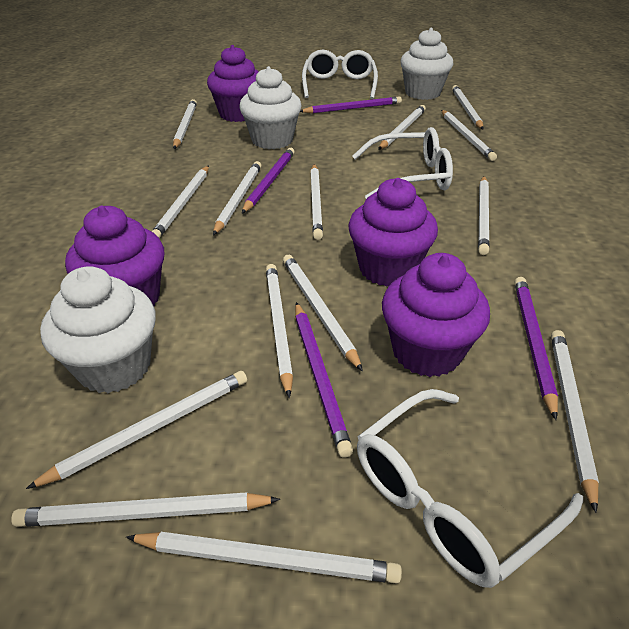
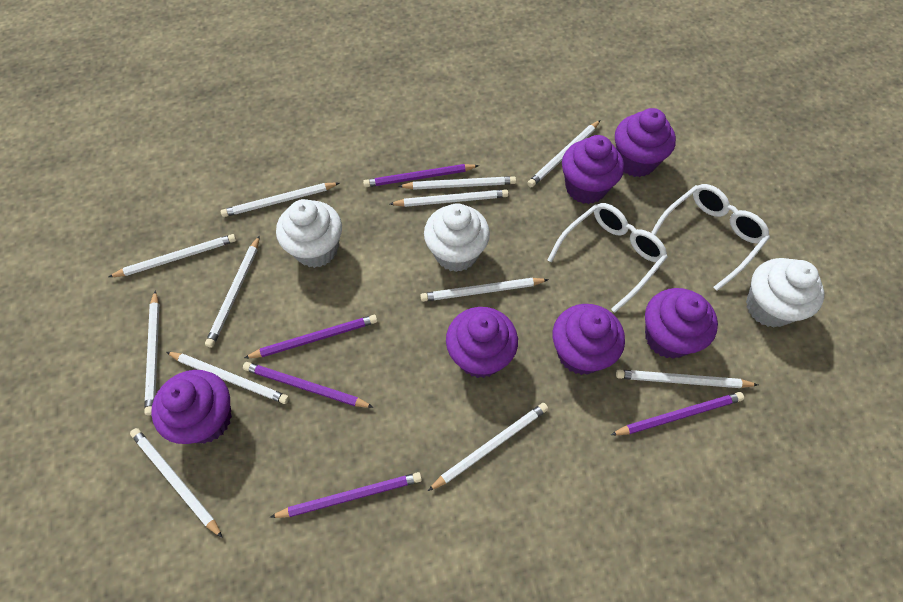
purple cupcake: [65,206,165,306] [207,45,259,122] [348,178,438,287] [382,253,490,377] = 4 -> [151,370,232,444] [446,307,518,378] [553,304,625,375] [562,135,624,204] [615,108,676,177] [645,288,718,359] = 6
purple pencil: [242,148,295,214] [295,302,353,458] [300,96,402,113] [515,277,558,420] = 4 -> [243,362,374,408] [244,315,378,358] [270,472,422,518] [363,164,479,187] [611,392,744,435] = 5
white glasses: [302,50,378,99] [352,127,453,199] [357,389,583,588] = 3 -> [548,203,668,313] [651,184,770,291] = 2
white pencil: [11,492,280,527] [26,371,247,489] [126,532,402,584] [152,165,209,238] [173,99,197,149] [213,161,262,235] [266,264,293,398] [283,255,363,372] [310,164,323,240] [378,105,426,150] [441,110,497,161] [452,85,484,129] [478,176,489,255] [551,330,599,513] = 14 -> [109,234,236,277] [130,428,223,538] [144,290,159,416] [167,352,289,404] [205,235,260,348] [221,182,339,217] [390,189,509,207] [398,176,516,190] [420,278,549,302] [428,403,548,491] [527,120,600,187] [616,370,758,388] = 12

